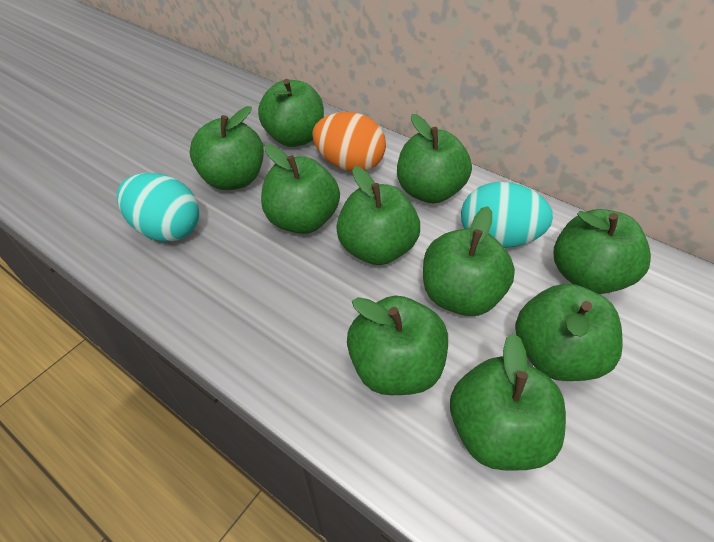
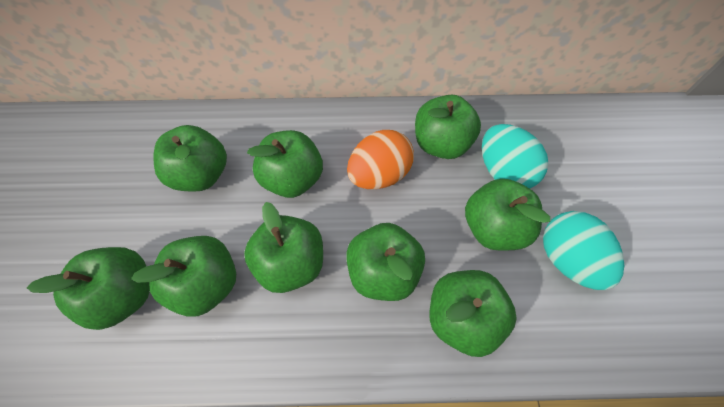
green apple: [190,106,264,190] [258,79,324,147] [261,144,340,234] [336,166,420,265] [347,295,448,395] [397,114,472,203] [423,206,515,316] [450,333,566,470] [515,284,623,381] [553,209,651,294] = 10 -> [27,247,150,330] [131,236,236,317] [154,125,227,192] [244,202,323,293] [247,130,323,198] [346,223,425,301] [415,95,481,159] [430,270,517,357] [465,179,550,251] = 9

